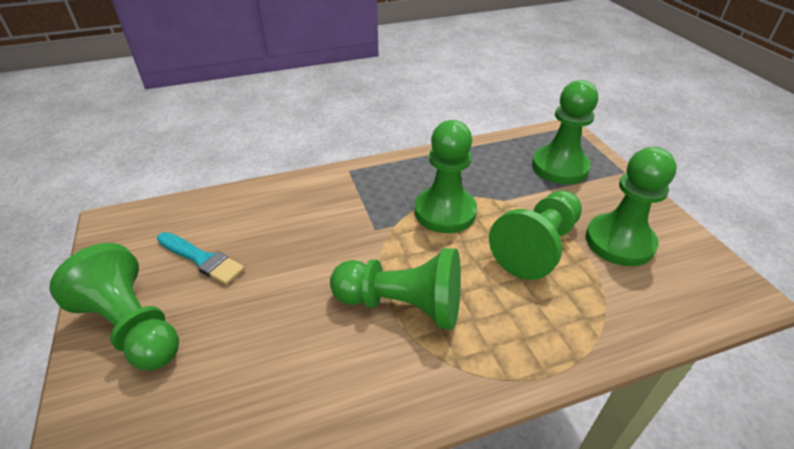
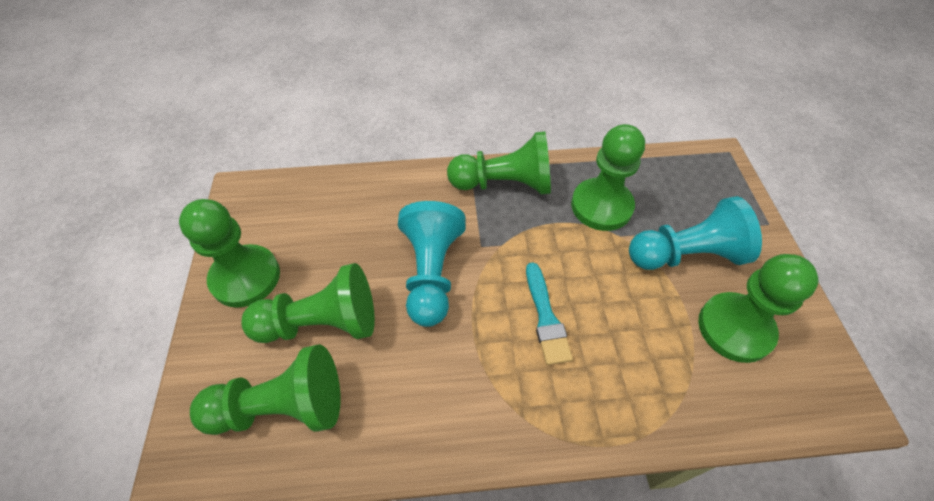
turquoise pawn: none = 0 -> [398,201,466,327] [629,196,762,270] = 2

